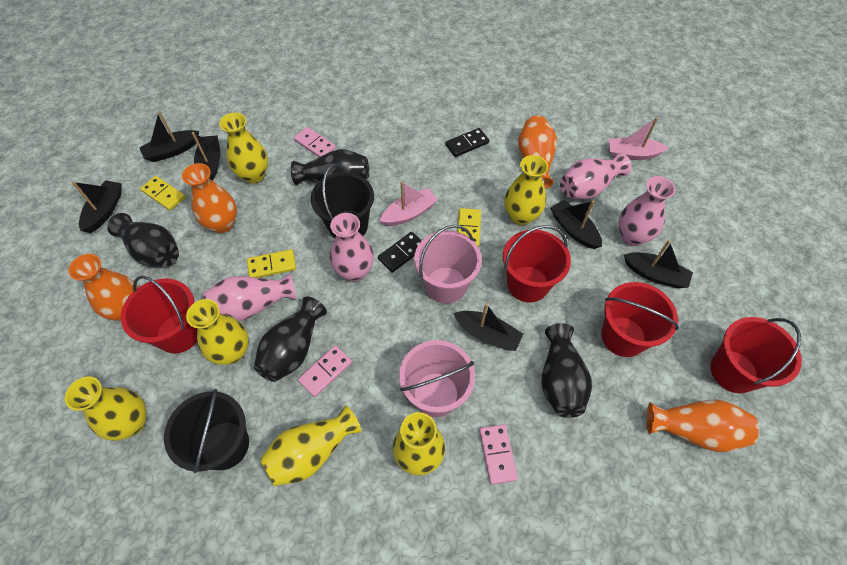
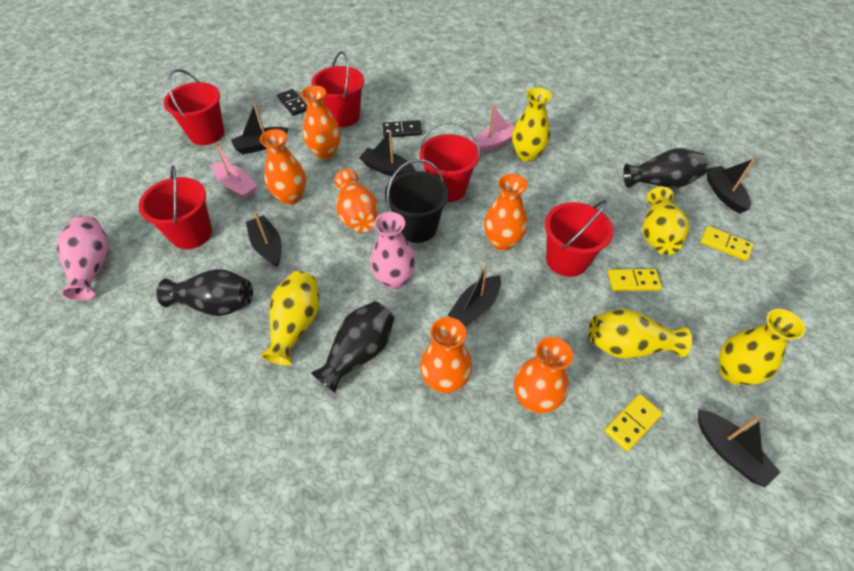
black bucket: [164,389,249,473] [311,164,374,239] = 2 -> [385,159,449,243] = 1
black vase: [107,213,179,267] [254,296,327,382] [291,149,369,185] [542,323,592,418] = 4 -> [156,269,253,316] [311,301,394,393] [623,148,708,188] = 3
orange vase: [69,254,138,321] [182,163,237,233] [518,116,557,189] [647,400,759,452] = 4 -> [260,129,306,205] [301,85,341,159] [334,169,378,233] [420,317,472,393] [484,174,528,251] [514,337,573,413] = 6
pink bucket: [399,340,475,417] [414,225,482,304] = 2 -> none = 0
pink domino: [294,127,336,157] [298,345,352,397] [479,424,518,485] = 3 -> none = 0
pink vase: [203,274,296,321] [330,213,374,281] [560,153,631,199] [619,176,675,246] = 4 -> [57,216,109,301] [370,212,416,289] = 2
red bucket: [121,276,197,354] [503,225,571,303] [601,282,679,357] [710,317,802,393] = 4 -> [138,165,212,249] [164,69,224,145] [311,51,364,127] [419,121,480,202] [545,200,613,277] = 5
yellow vase: [65,376,146,441] [186,299,249,365] [219,113,268,184] [260,405,361,486] [393,412,445,476] [504,155,548,225] = 6 -> [261,271,320,366] [512,88,552,162] [588,309,692,359] [642,187,689,255] [719,309,805,385] = 5

